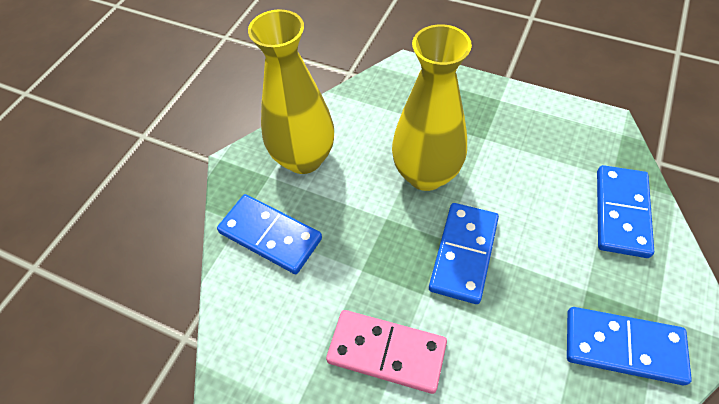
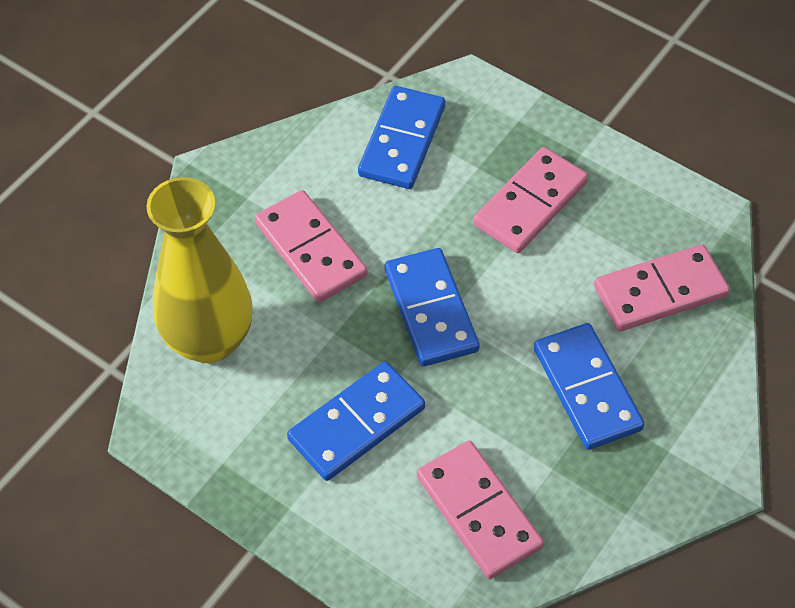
pink domino: [326,310,447,394] = 1 -> [255,190,367,303] [417,441,544,579] [473,147,588,253] [594,244,730,331] = 4
yellow vase: [248,9,334,174] [392,24,472,191] = 2 -> [147,177,253,363] = 1

